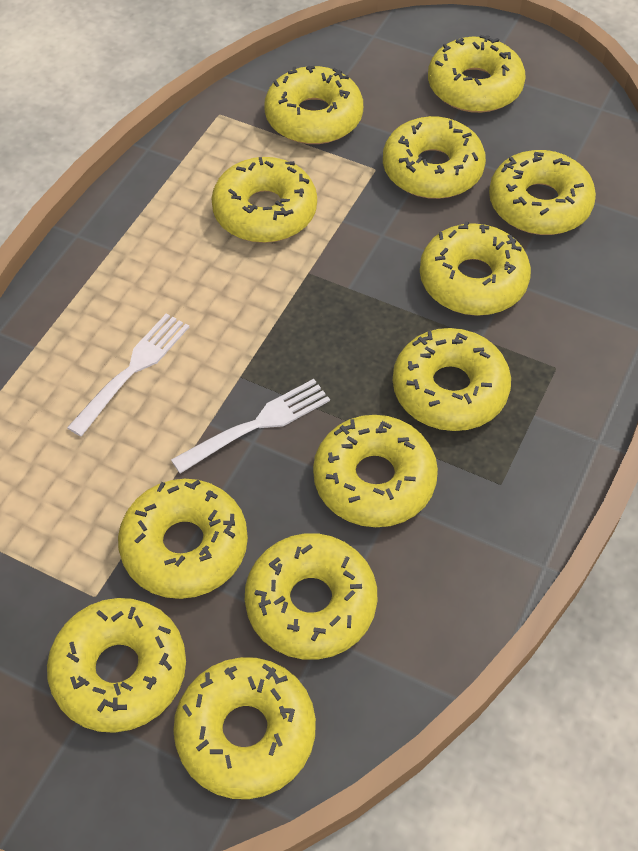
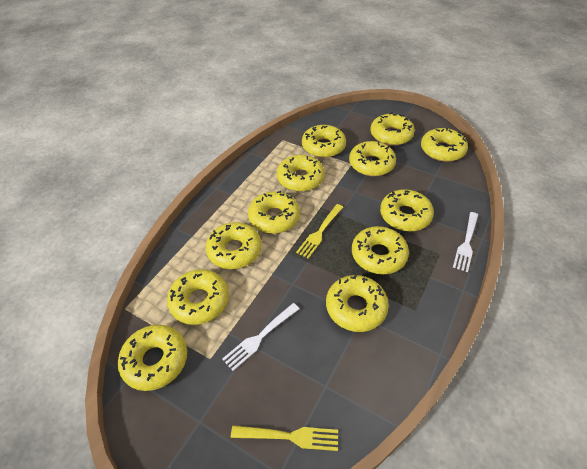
yellow fork: none = 0 -> [231,425,338,451] [296,204,343,259] = 2

